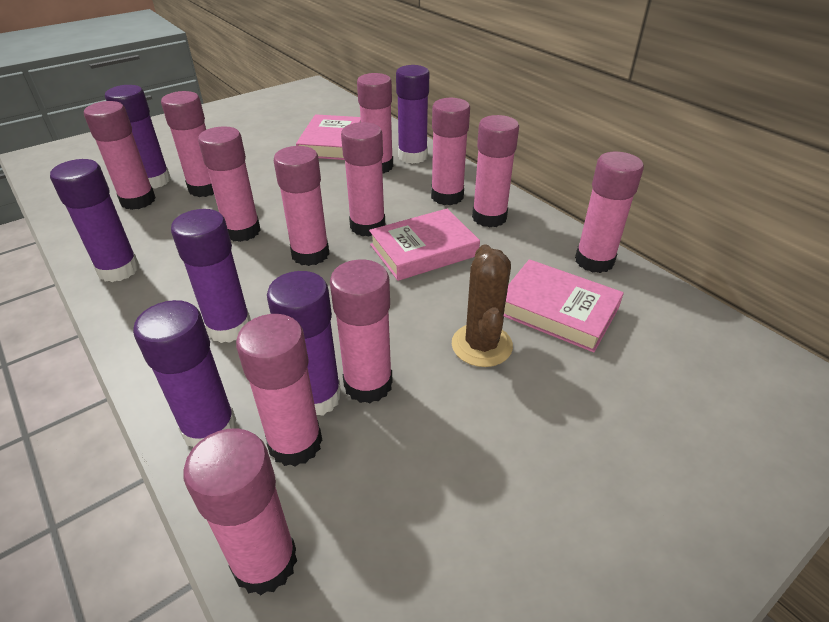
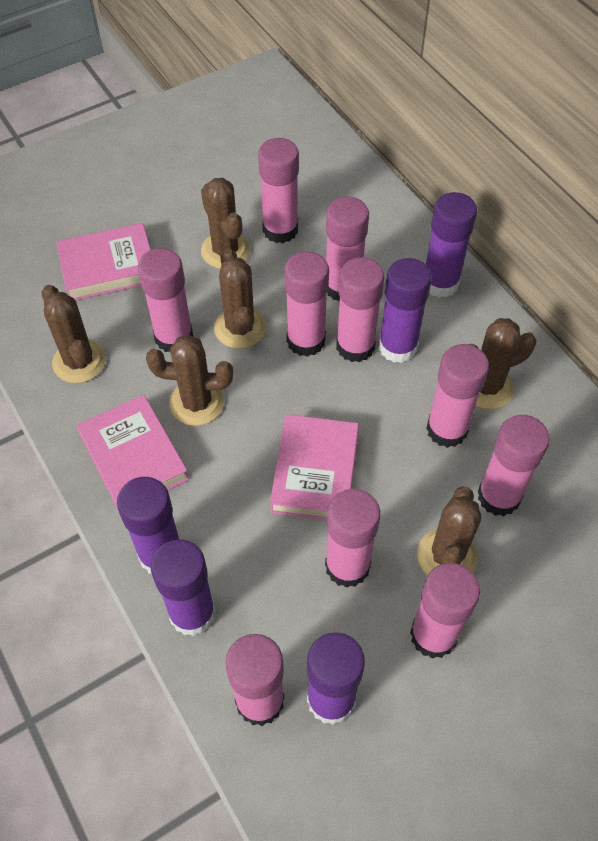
brown cactus: [452,245,513,367] = 1 -> [41,285,106,383] [146,335,233,426] [201,178,250,269] [214,248,266,349] [417,486,482,576] [469,318,536,409] = 6
pink glue stick: [84,101,156,210] [161,91,214,197] [183,428,297,595] [198,126,261,242] [236,314,322,466] [274,146,329,266] [330,259,393,404] [341,122,385,236] [357,73,393,174] [431,98,470,205] [472,115,519,228] [575,152,644,273] = 12 -> [138,248,193,352] [225,634,284,726] [258,138,299,243] [285,251,329,357] [325,489,380,588] [326,197,369,302] [336,257,384,362] [410,563,480,659] [426,344,489,448] [478,415,550,516] = 10
purple glue stick: [50,159,139,282] [105,85,171,188] [133,300,237,448] [171,209,251,343] [267,271,341,416] [396,65,429,164] = 6 -> [117,477,179,573] [151,539,216,636] [307,632,365,725] [379,258,432,363] [426,192,477,298] = 5

